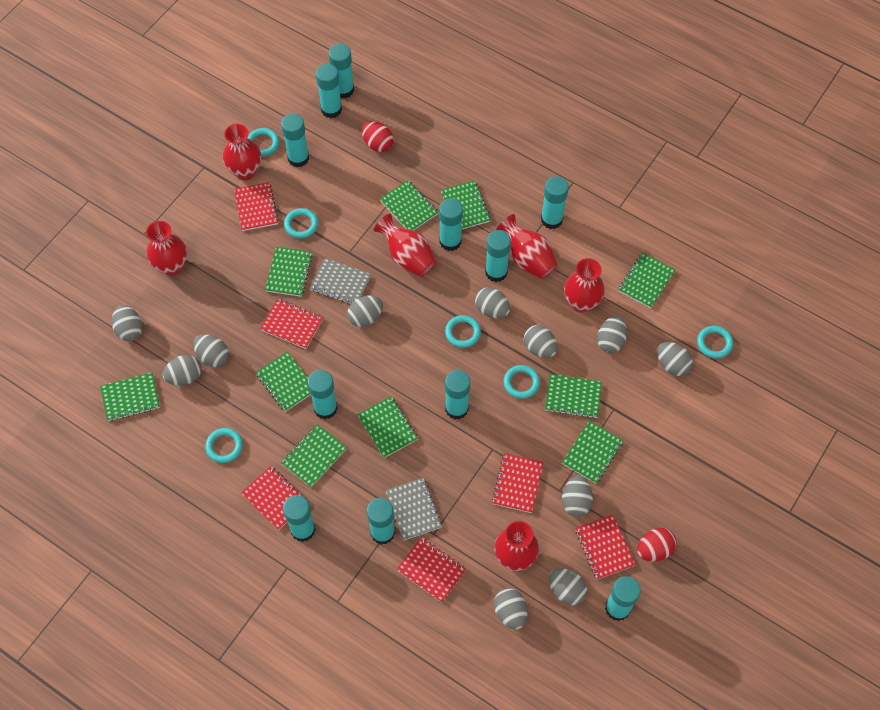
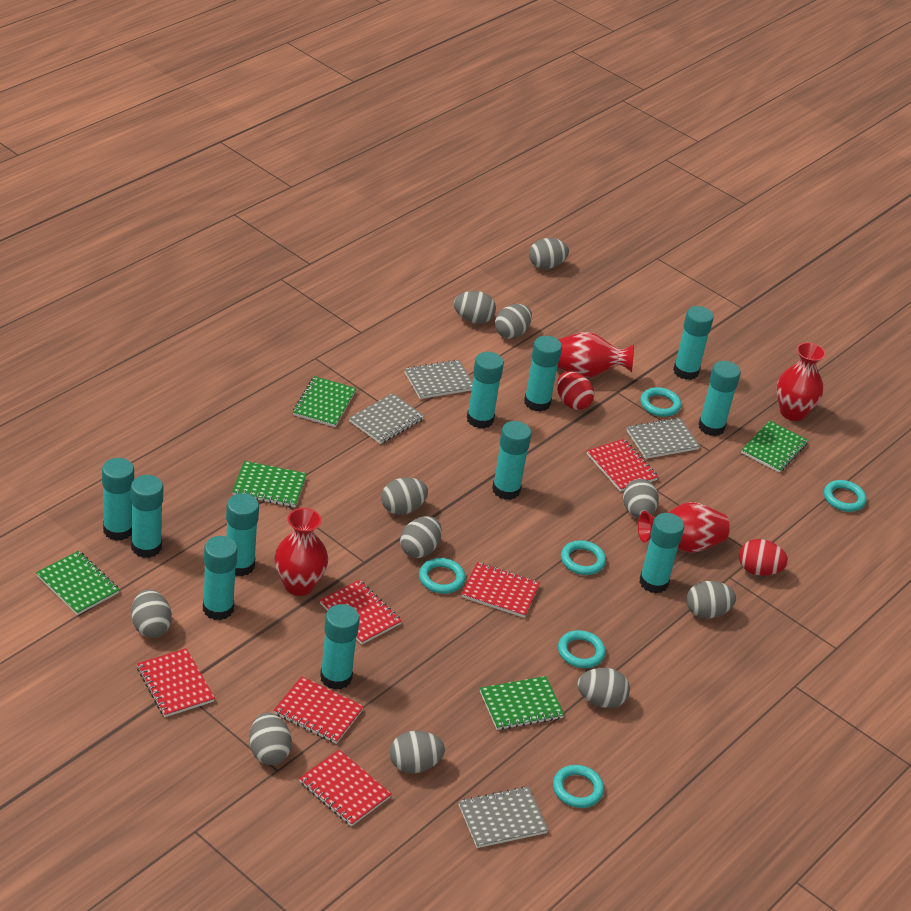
green notebook: [100,373,160,421] [255,352,311,412] [265,247,313,297] [281,424,347,487] [357,396,418,458] [380,180,438,231] [441,180,491,230] [545,374,602,418] [562,421,623,484] [618,253,675,308] = 10 -> [36,551,120,615] [232,461,307,507] [293,376,356,427] [480,676,564,730] [741,421,808,473] = 5
grey notebook: [310,258,371,304] [385,478,442,541] = 2 -> [349,393,424,444] [404,360,473,399] [459,786,548,848] [627,417,700,459] = 4
red vase: [146,221,187,276] [223,124,261,180] [374,214,436,277] [494,521,539,571] [496,214,558,279] [564,258,605,313] = 6 -> [274,508,328,596] [557,332,634,378] [638,502,730,553] [776,342,826,421] = 4

